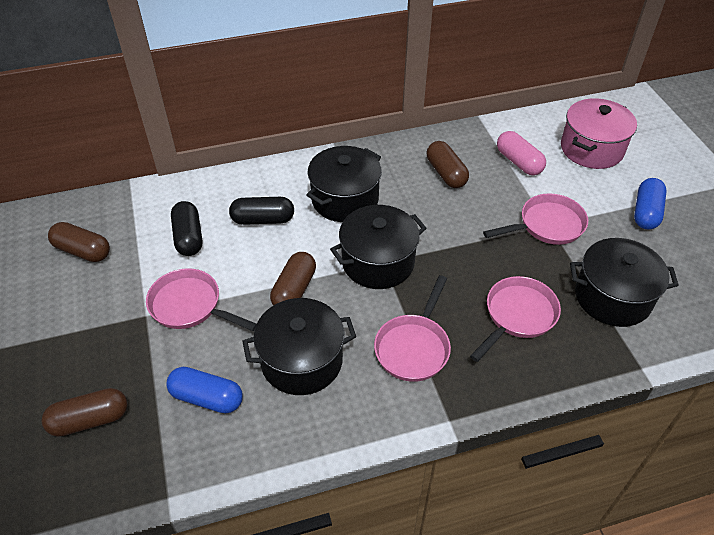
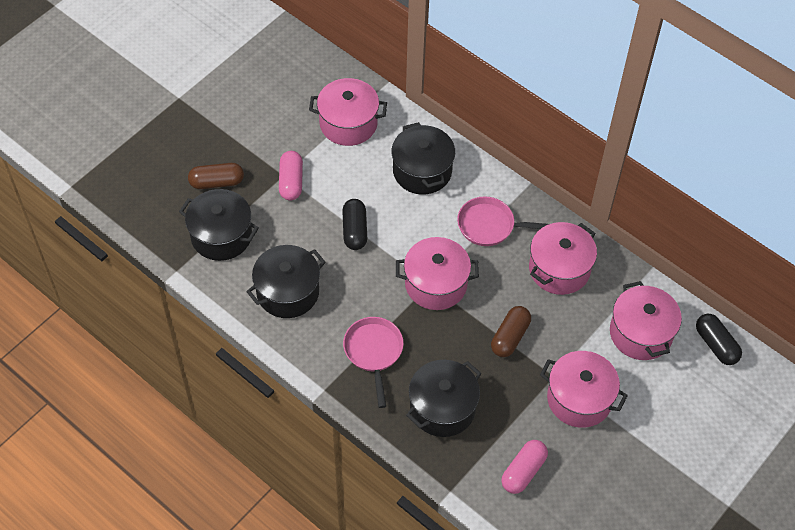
blue capsule: [166,367,243,413] [634,178,667,230] = 2 -> none = 0
brown capsule: [42,388,128,437] [48,222,110,262] [270,252,316,305] [427,141,469,188] = 4 -> [188,163,244,189] [491,306,531,357] = 2
pink capsule: [497,131,546,175] = 1 -> [279,151,303,201] [501,440,548,494] = 2
pink pan: [146,268,257,331] [374,275,451,382] [470,276,561,362] [483,193,588,245] = 4 -> [343,317,404,408] [457,196,548,246] = 2
pink pot: [561,98,637,169] = 1 -> [309,78,387,146] [396,237,479,310] [529,222,597,295] [540,351,628,428] [610,281,682,360] = 5

